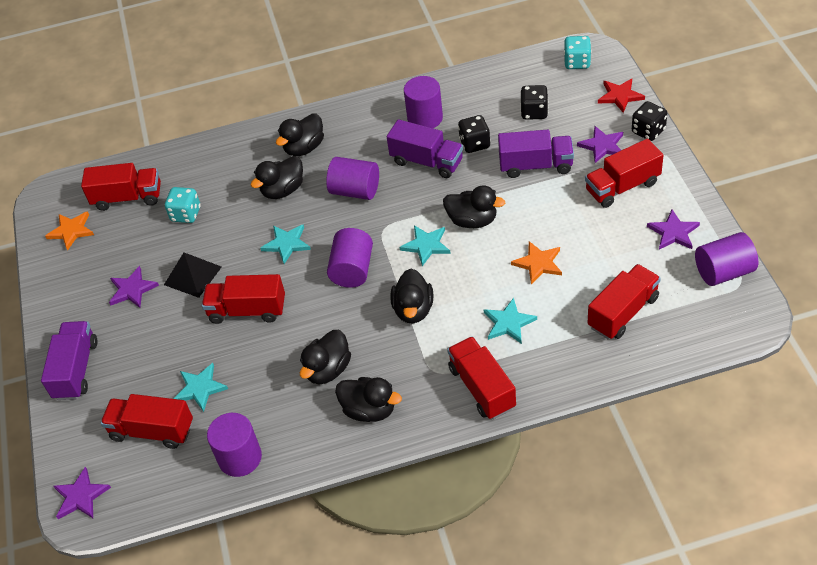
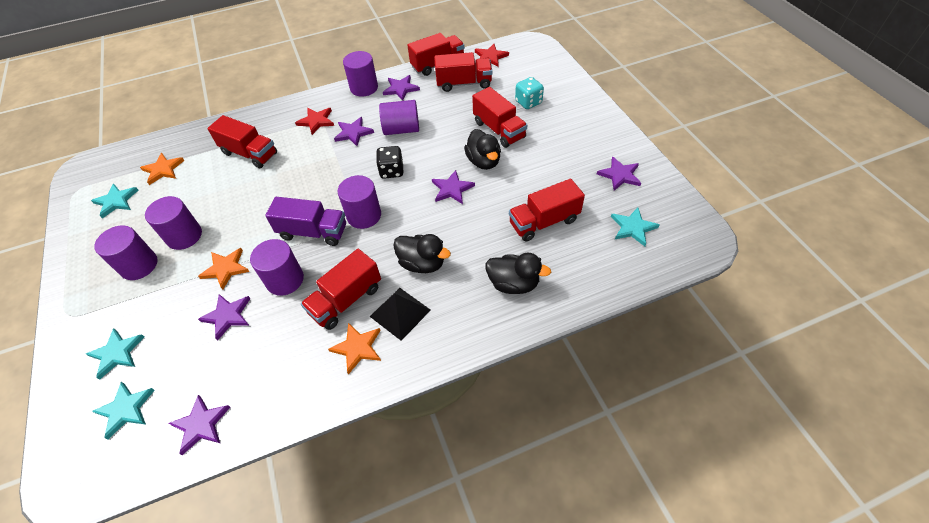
black dice: [458,115,491,153] [520,85,548,120] [632,101,667,141] = 3 -> [376,146,403,179] = 1
black duck: [251,156,303,199] [276,114,324,156] [299,330,351,384] [335,377,402,422] [390,269,434,324] [443,186,505,228] = 6 -> [393,234,451,273] [464,129,501,170] [485,253,551,294] = 3
orange star: [45,211,94,250] [511,241,562,284] = 2 -> [140,153,185,185] [198,248,249,290] [328,323,381,375] = 3
purple cylinder: [207,413,262,477] [326,157,379,200] [327,228,373,288] [404,76,443,128] [695,232,758,286] = 5 -> [94,225,158,280] [145,196,202,250] [250,239,304,296] [338,175,381,229] [343,51,378,97] [379,100,419,135] = 6
purple star: [53,467,111,519] [109,266,159,308] [577,126,623,163] [647,210,700,250] = 4 -> [169,395,230,455] [198,294,250,341] [334,117,374,146] [383,75,420,101] [432,170,475,204] [597,157,641,191] = 6
purple truck: [41,321,98,400] [387,119,463,178] [498,130,574,178] = 3 -> [265,197,346,246] = 1
red star: [598,79,645,113] = 1 -> [295,108,334,135] [475,44,509,67] = 2
turquoise dice: [165,187,201,223] [564,36,592,69] = 2 -> [515,77,544,109] = 1

